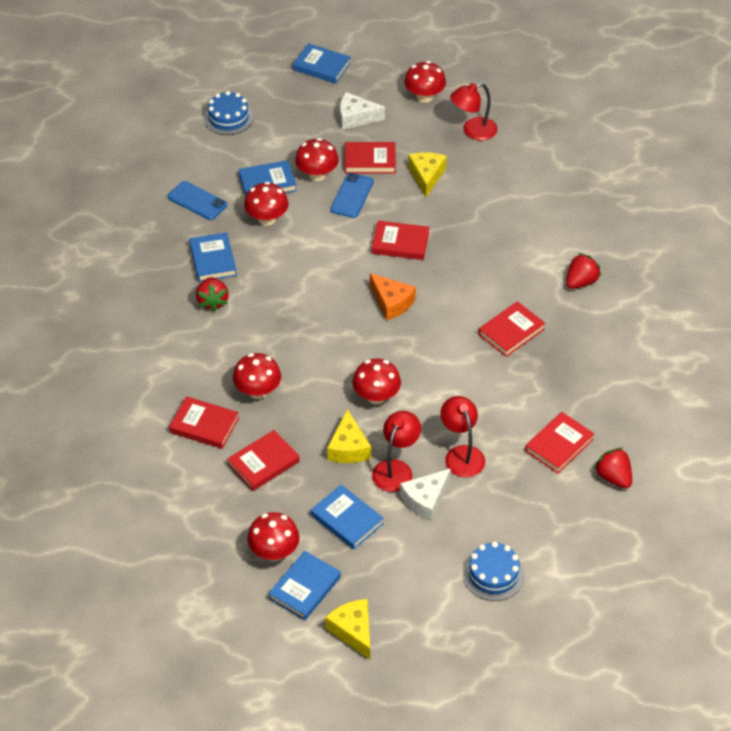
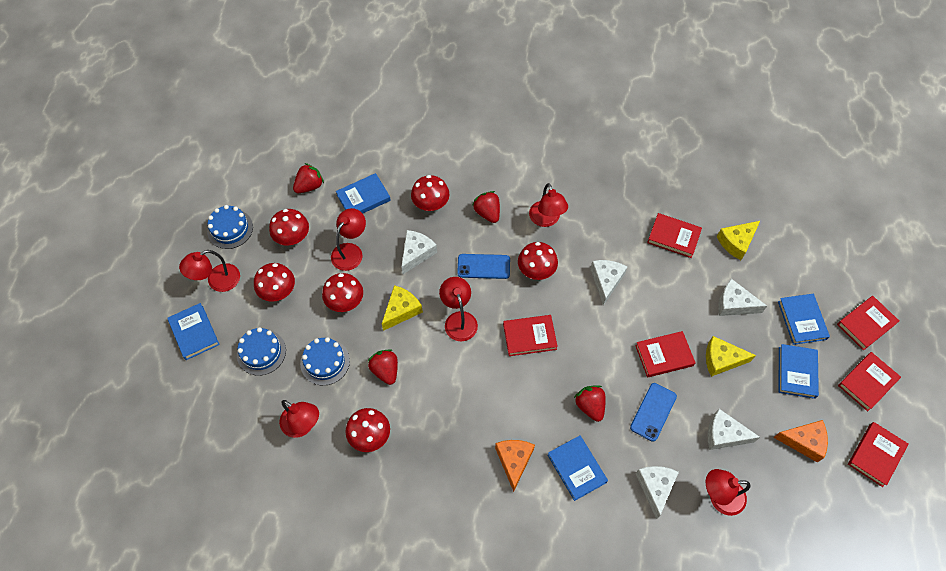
blue cake: [204,91,253,135] [463,541,524,601] = 2 -> [207,205,253,249] [237,327,286,376] [300,337,350,386] = 3
orange cheese: [370,273,416,320] = 1 -> [495,440,535,492] [773,420,828,463] = 2
red lamp: [372,411,421,492] [440,396,485,477] [450,83,498,140] = 3 -> [179,250,240,292] [279,400,319,438] [331,208,366,271] [439,277,478,341] [529,183,568,227] [706,469,751,516] = 6
red strawberry: [196,277,229,312] [566,253,601,289] [594,448,632,489] = 3 -> [293,163,324,193] [368,349,398,385] [472,191,500,223] [574,386,606,422] = 4
white cheese: [340,92,385,130] [400,468,451,522] = 2 -> [401,230,437,274] [590,260,627,305] [636,466,679,519] [708,409,760,450] [718,279,767,316] = 5

